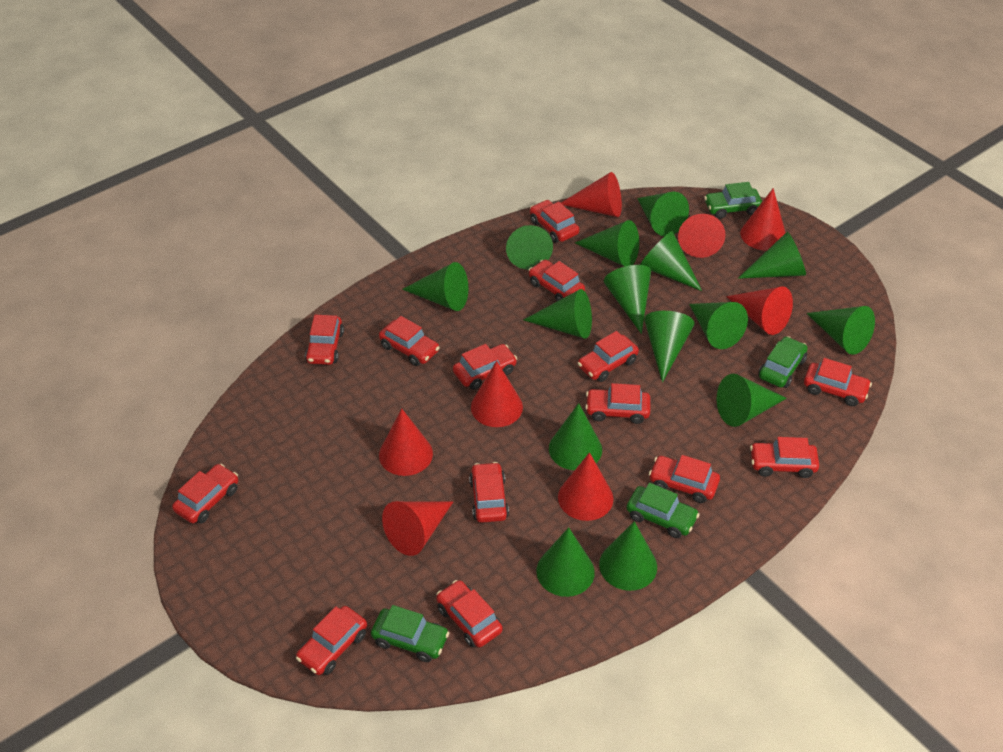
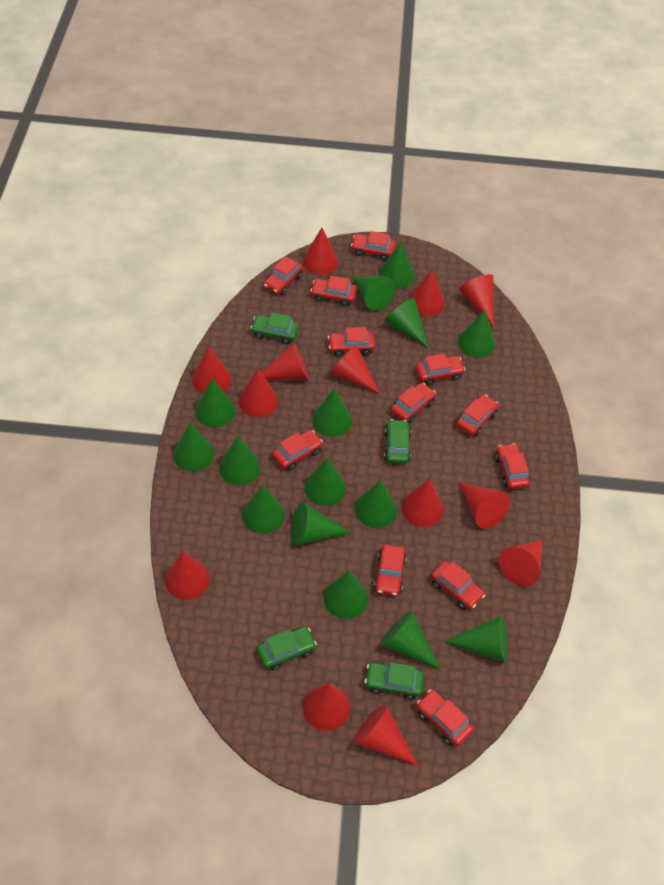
red car: [172,464,238,524] [296,606,367,675] [305,315,344,365] [379,316,440,366] [436,580,503,647] [453,344,517,390] [469,462,509,523] [529,260,585,301] [530,200,579,243] [578,331,639,382] [585,383,650,424] [649,455,720,503] [750,437,819,478] [804,358,872,406] = 14 -> [264,257,303,295] [272,430,323,470] [310,276,357,306] [328,327,376,357] [351,231,396,261] [374,544,407,596] [391,383,436,423] [416,353,465,385] [417,689,474,746] [431,561,485,610] [456,394,499,436] [495,443,530,490] = 12
red cone: [379,408,433,476] [382,501,453,556] [471,361,523,427] [558,452,613,521] [561,172,622,217] [678,214,725,258] [726,286,793,335] [740,188,786,251] = 8 -> [165,551,210,600] [192,346,231,393] [239,369,278,417] [262,343,309,380] [303,228,338,275] [303,683,350,731] [330,345,380,394] [354,704,418,766] [402,478,444,527] [409,268,445,316] [459,274,494,327] [459,482,510,529] [499,540,543,586] = 13

